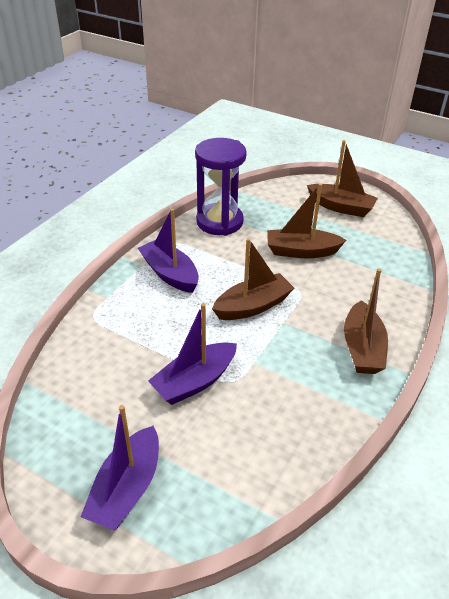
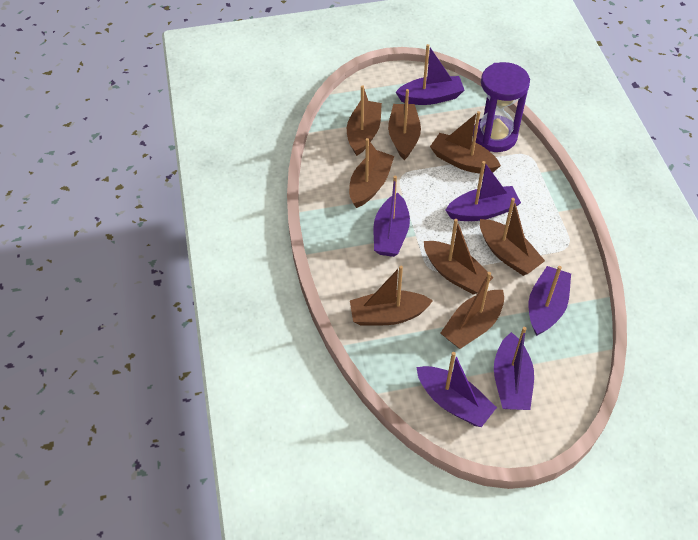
brown boat: [212,238,294,320] [267,183,346,258] [307,140,378,217] [344,268,388,374] = 4 -> [347,85,382,156] [349,138,394,208] [350,266,433,326] [388,89,421,160] [424,219,494,295] [430,111,501,174] [441,272,504,349] [480,198,545,276] = 8
purple boat: [81,405,159,531] [138,208,199,293] [148,303,237,405] = 3 -> [374,176,410,257] [396,44,464,105] [416,352,497,427] [445,161,521,221] [494,327,534,410] [529,266,571,336] = 6

